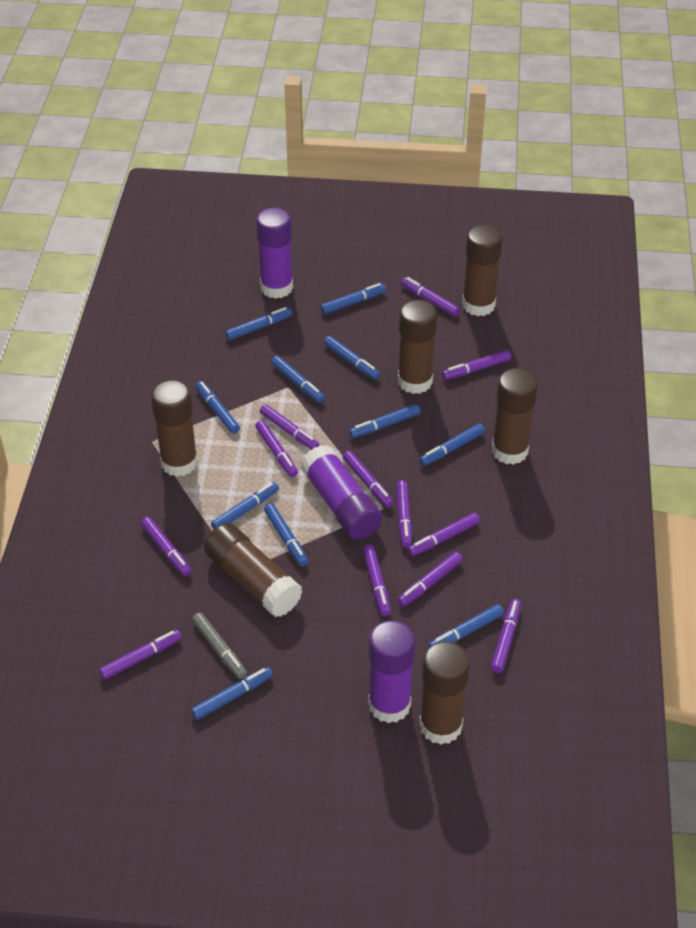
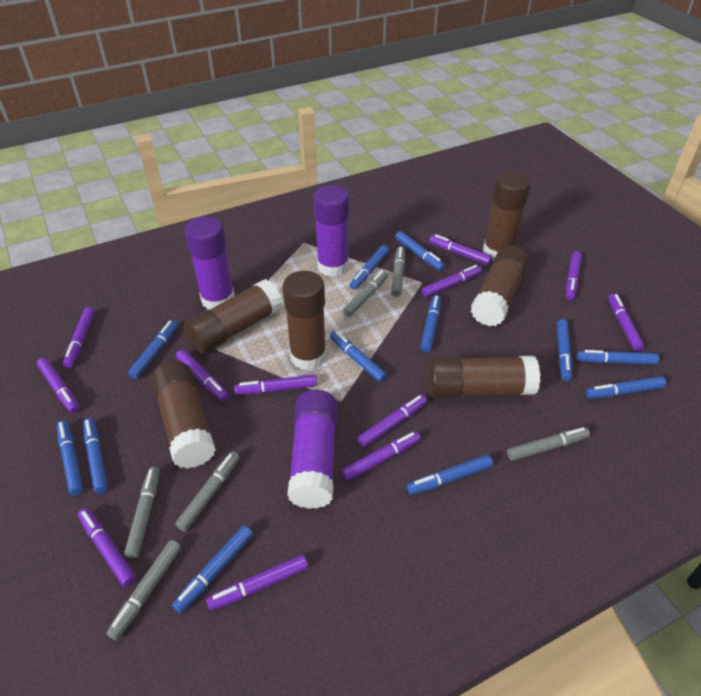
blue marker: [191,667,273,720] [196,381,240,434] [211,482,279,529] [225,307,292,340] [264,503,308,566] [271,356,325,403] [320,283,386,314] [324,336,380,380] [349,404,420,438] [419,423,485,466] [428,604,504,648] = 11 -> [57,420,83,495] [83,418,108,494] [128,320,178,379] [172,525,253,613] [330,331,387,382] [350,245,389,290] [395,231,445,271] [407,455,493,495] [421,295,441,352] [557,319,572,381] [577,350,659,365] [586,376,666,399] = 12
grey marker: [192,612,247,679] = 1 -> [106,540,181,640] [124,467,160,558] [175,452,240,531] [343,270,388,317] [391,247,405,297] [507,427,590,461] = 6

